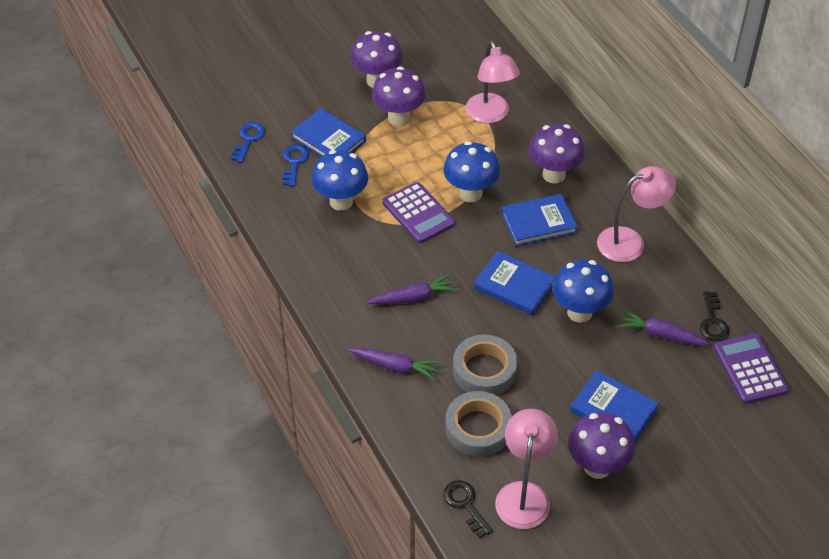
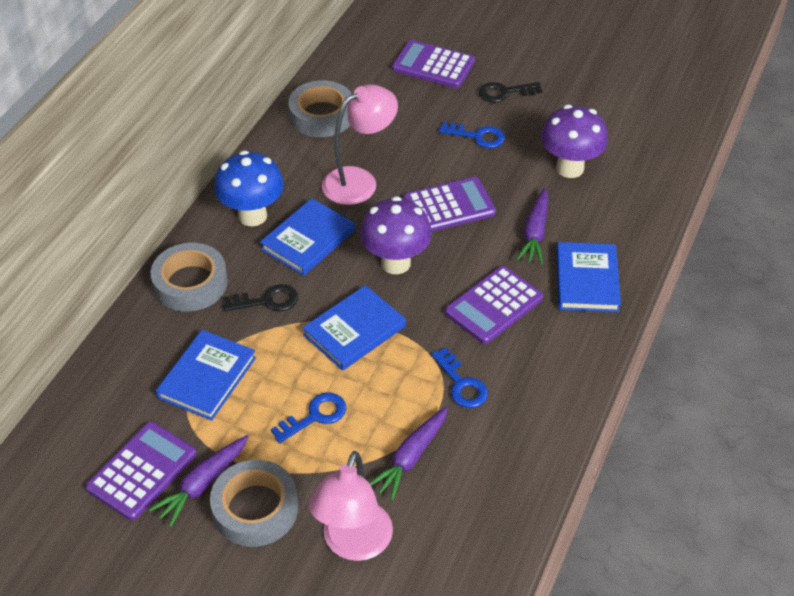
blue key: [231,122,265,162] [282,144,309,186] = 2 -> [271,393,346,443] [432,348,488,408] [439,122,505,148] = 3
blue mushroom: [311,150,368,211] [443,141,500,202] [553,260,614,323] = 3 -> [214,151,284,227] = 1
grey tape: [445,391,512,457] [453,334,517,396] = 2 -> [151,243,228,312] [210,460,298,547] [288,80,352,137] = 3
pink lamp: [466,41,520,123] [495,409,558,529] [597,166,676,262] = 3 -> [309,451,393,561] [322,84,398,205] = 2
purple calculator: [382,182,455,243] [714,333,789,404] = 2 -> [86,422,197,521] [392,40,475,88] [403,177,496,232] [445,266,543,344] = 4
purple mushroom: [350,31,403,88] [372,66,426,126] [529,124,585,184] [568,412,635,479] = 4 -> [360,196,432,274] [541,105,608,178] = 2

